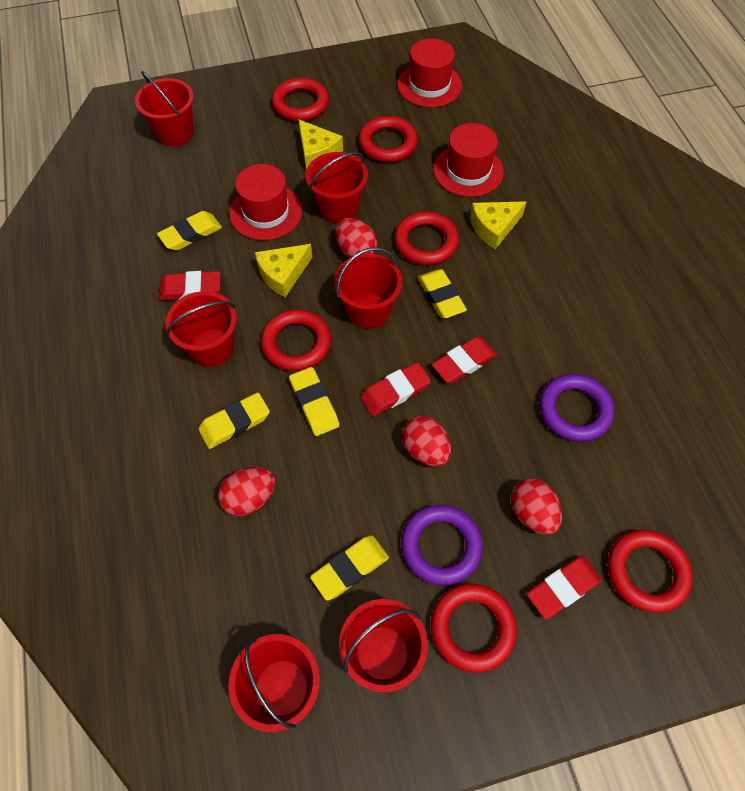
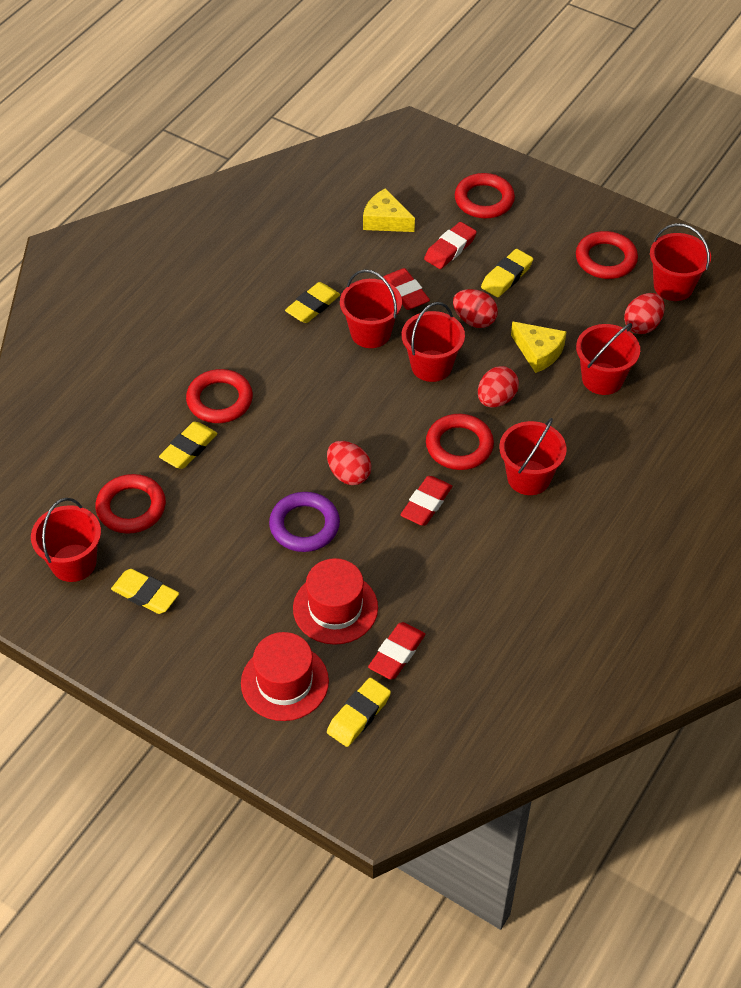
purple ring: [401,505,483,585] [539,374,614,442] = 2 -> [269,492,340,552] = 1
red hat: [229,164,303,240] [397,38,462,108] [433,123,504,197] = 3 -> [241,632,329,721] [293,558,378,645] = 2
red ring: [261,309,331,371] [272,78,329,121] [359,116,418,162] [394,212,459,265] [430,583,517,673] [608,530,693,613] = 6 -> [95,474,166,534] [186,369,253,423] [426,414,494,470] [455,173,515,218] [576,231,638,279] = 5
yellow cheese: [255,244,312,297] [298,119,343,170] [470,201,527,249] = 3 -> [363,188,415,232] [511,321,567,373] = 2

